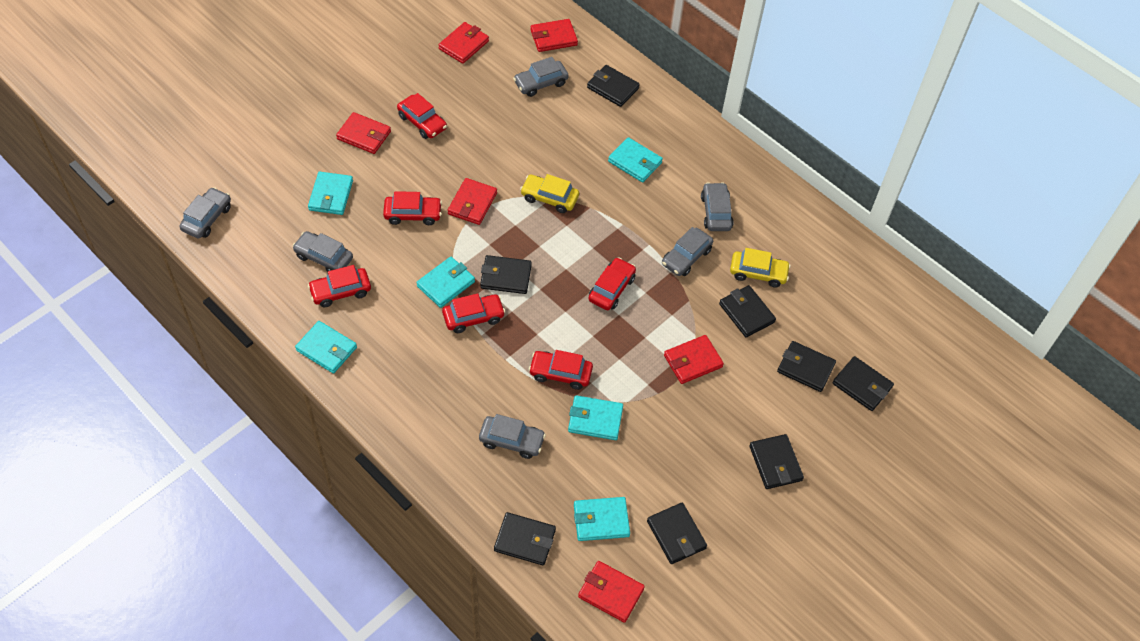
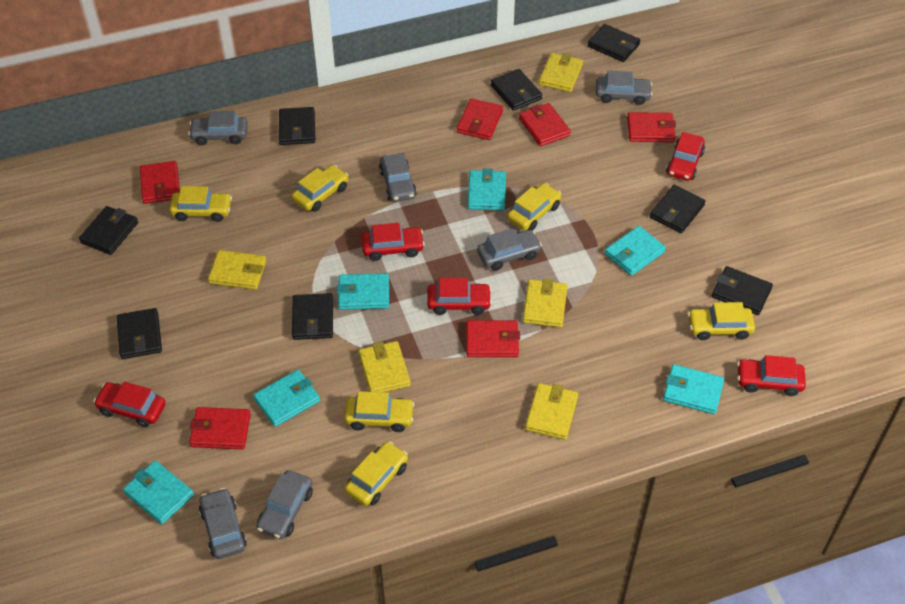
red car: [308,265,371,307] [383,191,442,225] [397,93,447,139] [442,293,505,333] [529,350,593,390] [588,257,636,310] = 6 -> [93,382,166,427] [361,223,425,261] [427,278,492,315] [666,132,705,181] [737,355,806,396] = 5
yellow car: [520,174,579,213] [730,248,791,288] = 2 -> [169,186,232,222] [292,165,348,212] [344,391,414,432] [344,441,408,506] [507,183,561,231] [688,302,755,340] = 6
yellow wallet: none = 0 -> [208,250,266,290] [359,341,411,392] [523,279,568,328] [525,383,578,440] [539,53,583,92] = 5

